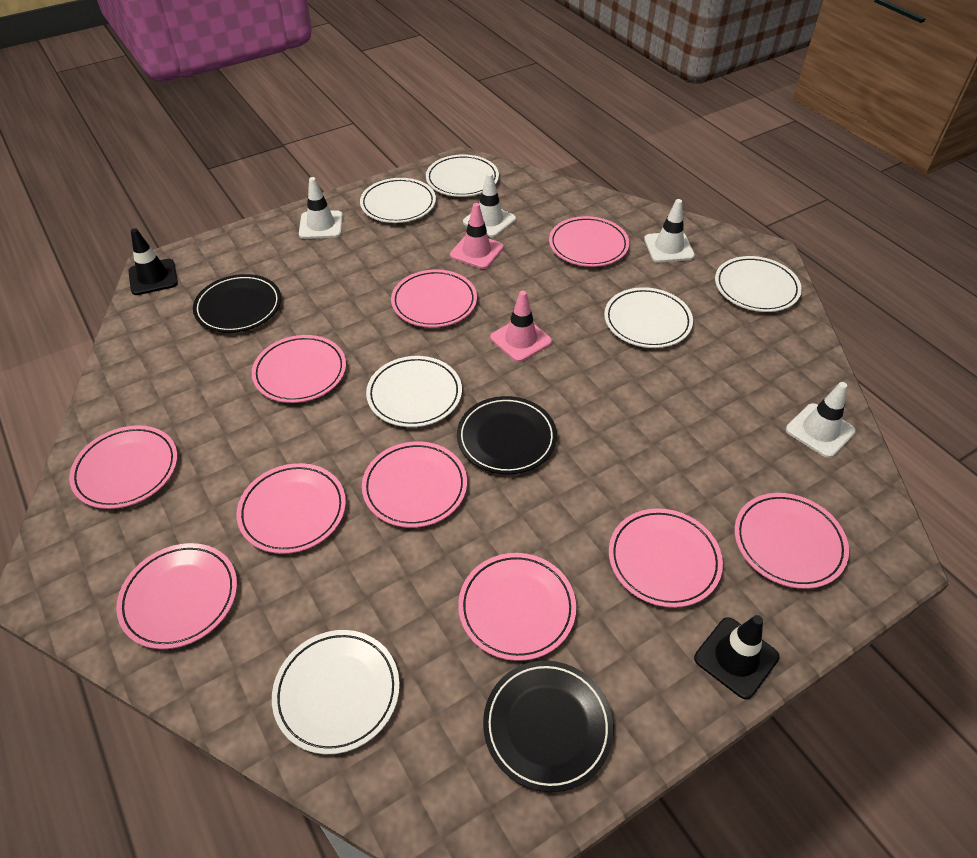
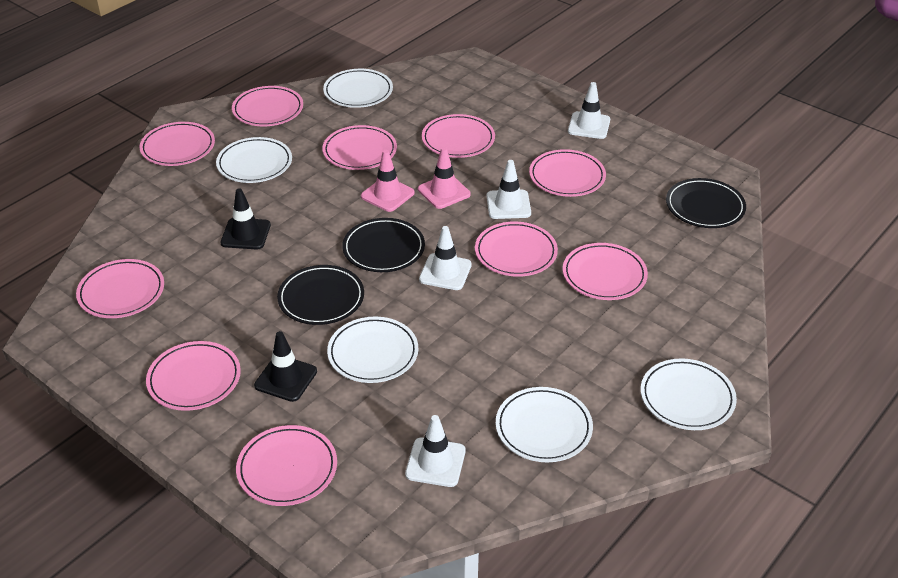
white plate: [272,630,400,754] [360,178,436,223] [366,356,462,427] [426,154,499,197] [604,287,693,348] [715,256,802,312] = 6 -> [216,137,292,183] [323,69,393,108] [327,317,418,383] [496,387,593,462] [641,358,737,430] = 5

